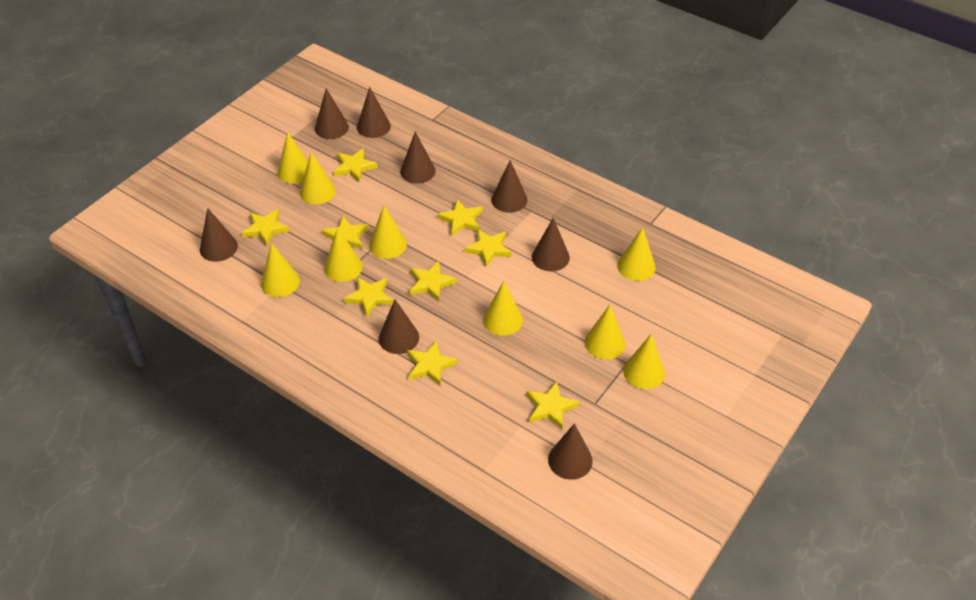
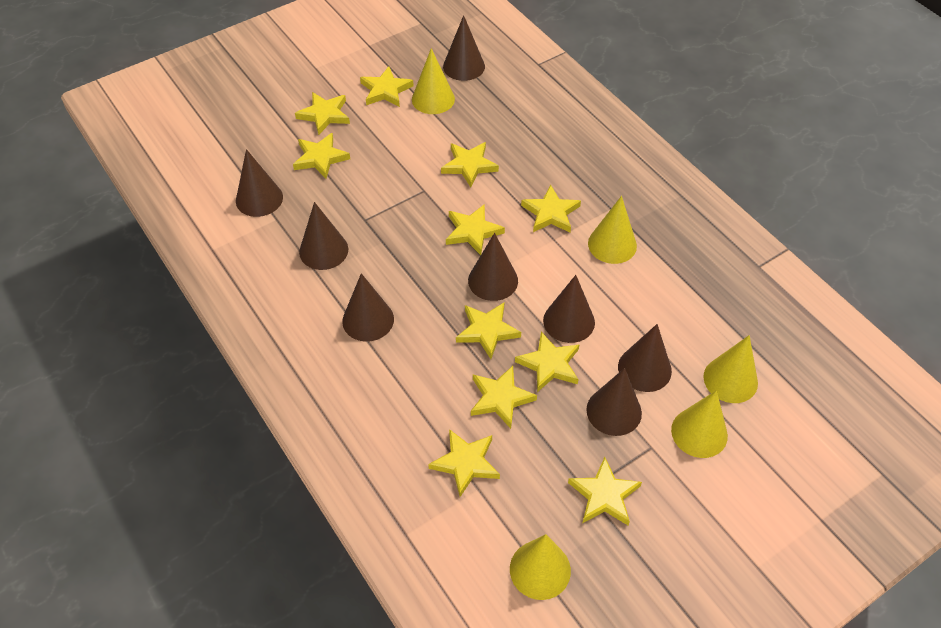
yellow cone: [261,243,300,297] [277,132,308,184] [300,152,336,204] [324,228,363,282] [369,206,407,259] [483,281,523,336] [584,305,625,359] [617,227,656,281] [623,334,665,389] = 9 -> [412,48,455,114] [510,534,571,600] [588,196,637,264] [671,390,728,458] [703,335,758,403] = 5
yellow star: [242,209,290,246] [322,216,369,249] [334,148,378,182] [344,277,393,317] [407,341,458,385] [410,261,457,301] [437,200,483,236] [465,229,512,267] [527,381,579,429] = 9 -> [293,133,350,179] [295,92,350,135] [360,66,414,107] [428,429,500,497] [441,142,499,187] [446,204,505,255] [456,303,521,359] [471,366,537,429] [515,332,580,392] [521,185,581,232] [568,457,642,525] = 11

